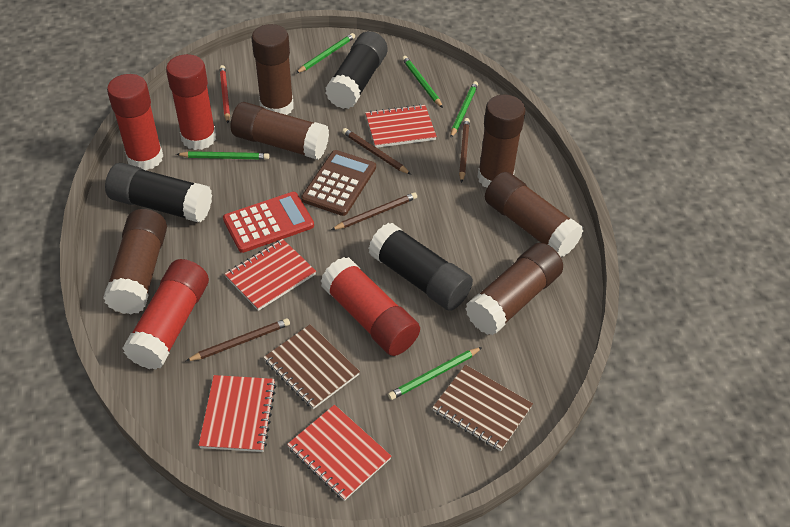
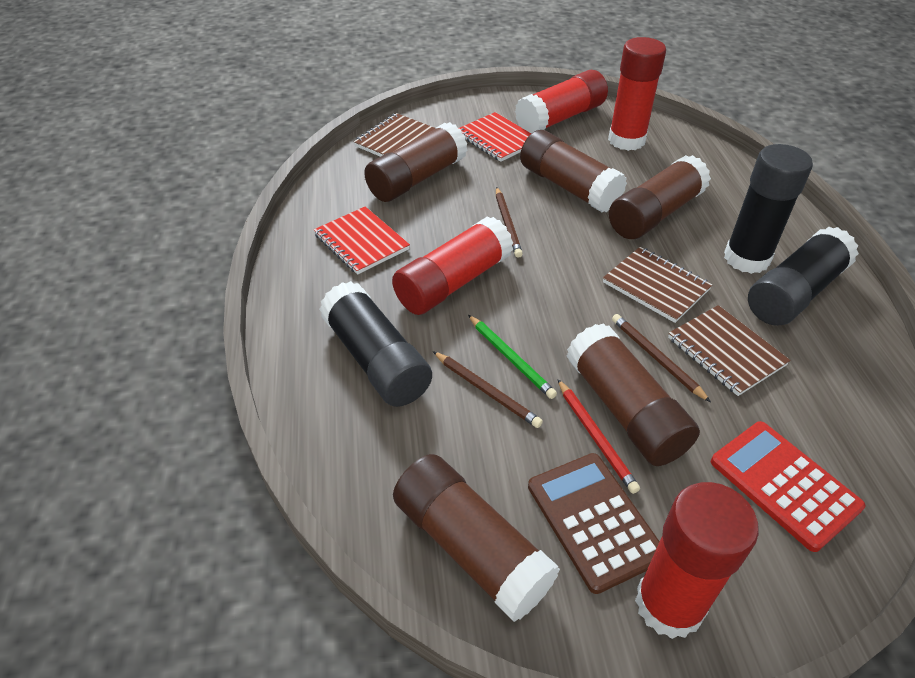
brown glue stick: [103,209,167,314] [231,102,329,160] [251,24,294,115] [465,243,563,335] [477,95,526,188] [485,172,583,257] = 6 -> [364,122,468,202] [393,454,560,622] [520,130,627,212] [566,323,700,466] [609,155,711,239] = 5
brown notebook: [263,324,360,409] [432,365,533,451] = 2 -> [354,113,435,157] [603,247,713,323] [668,305,791,396] = 3
brown pencil: [186,318,290,361] [331,192,417,230] [342,128,411,175] [459,118,470,183] = 4 -> [433,351,543,428] [496,187,523,258] [612,314,711,402] = 3
green pencil: [176,151,269,160] [296,33,355,73] [388,347,482,400] [402,56,443,108] [451,81,478,138] = 5 -> [468,315,557,399] = 1
red notebook: [198,375,276,452] [225,239,316,311] [287,405,392,501] [365,104,437,148] = 4 -> [314,206,410,275] [459,112,531,162] = 2

